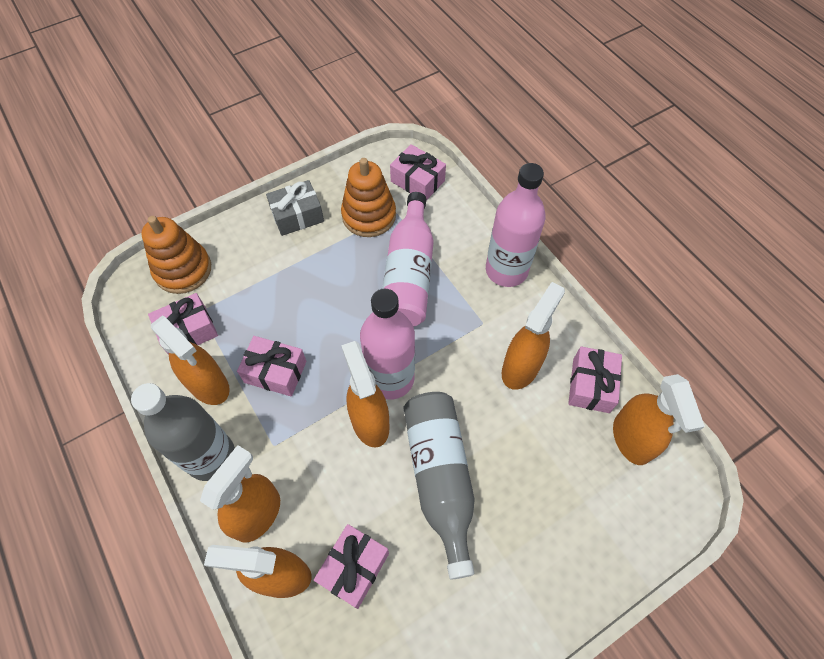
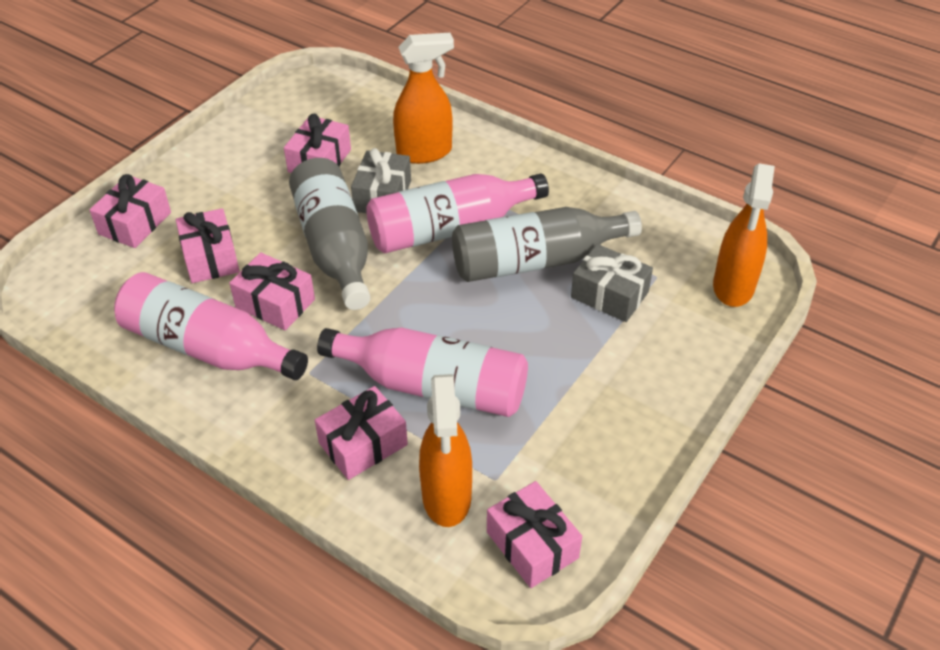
grey gift: [266,180,324,236] = 1 -> [351,148,411,213] [571,244,653,322] = 2
orange spray bottle: [151,315,230,405] [200,445,280,543] [204,545,312,598] [341,341,389,448] [502,282,565,390] [613,374,705,465] = 6 -> [393,33,454,164] [419,374,472,527] [713,163,775,307] = 3
orange stacking toy: [141,216,211,294] [341,158,396,237] = 2 -> none = 0
pink gift: [148,293,218,355] [237,336,306,397] [314,524,389,609] [390,144,446,200] [568,346,622,413] = 5 -> [89,174,171,248] [176,208,240,283] [229,252,315,331] [284,114,351,173] [315,386,408,480] [487,481,582,588] = 6

